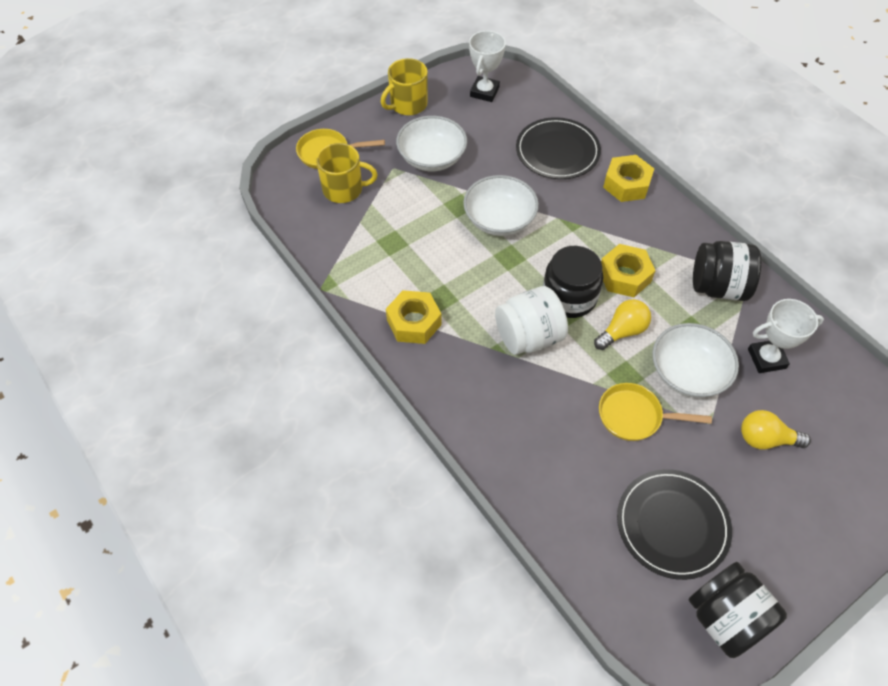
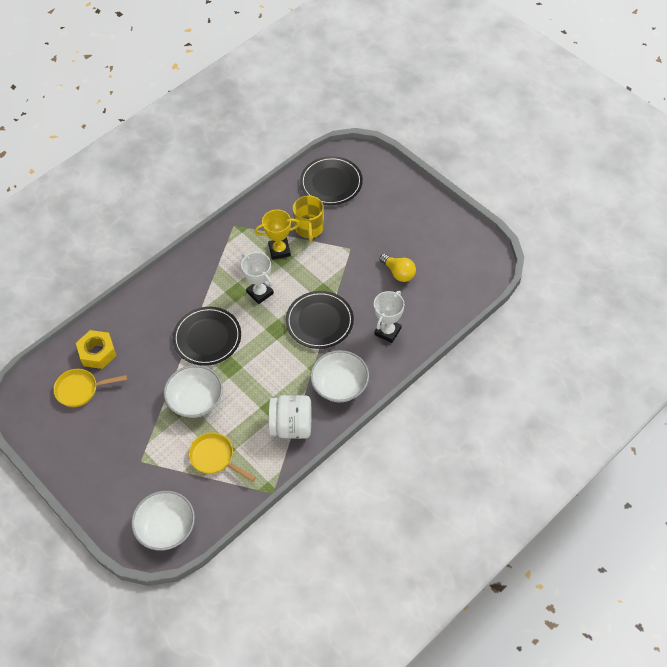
black jar: [543,246,603,318] [688,562,787,658] [693,241,761,301] = 3 -> none = 0
black plate: [516,117,601,179] [617,469,732,580] = 2 -> [173,307,241,366] [286,291,354,349] [300,156,363,205] = 3
yellow light bulb: [594,299,651,350] [741,410,811,449] = 2 -> [379,254,416,282] = 1
yellow mug: [316,143,378,203] [381,58,428,115] = 2 -> [293,196,324,241] = 1
yellow nut: [386,290,441,344] [601,244,655,297] [603,155,654,202] = 3 -> [76,330,116,369] = 1
yellow trophy: none = 0 -> [254,209,300,260] = 1

